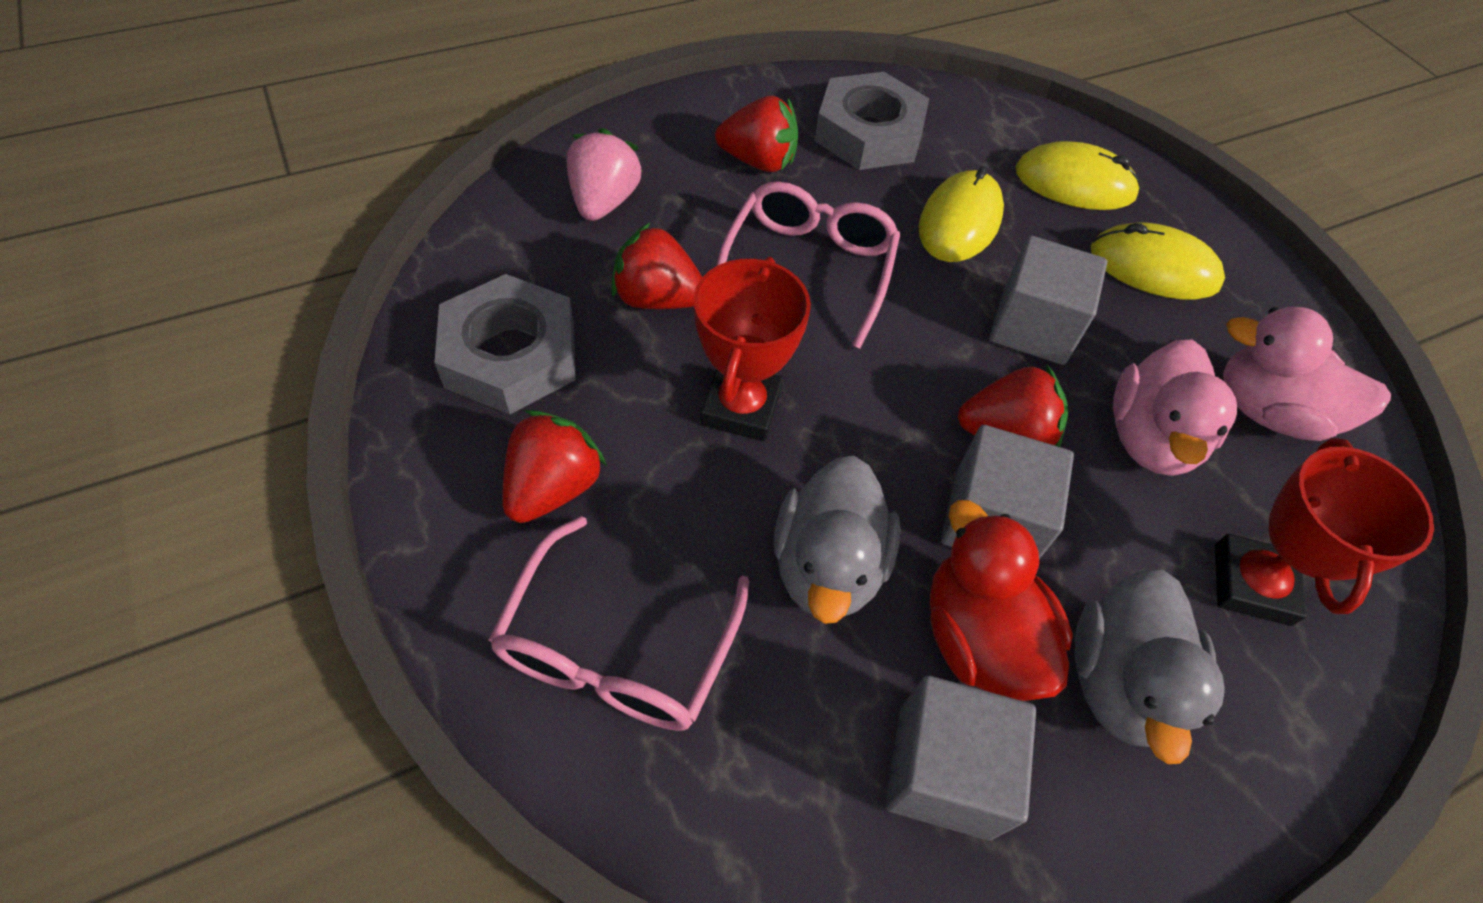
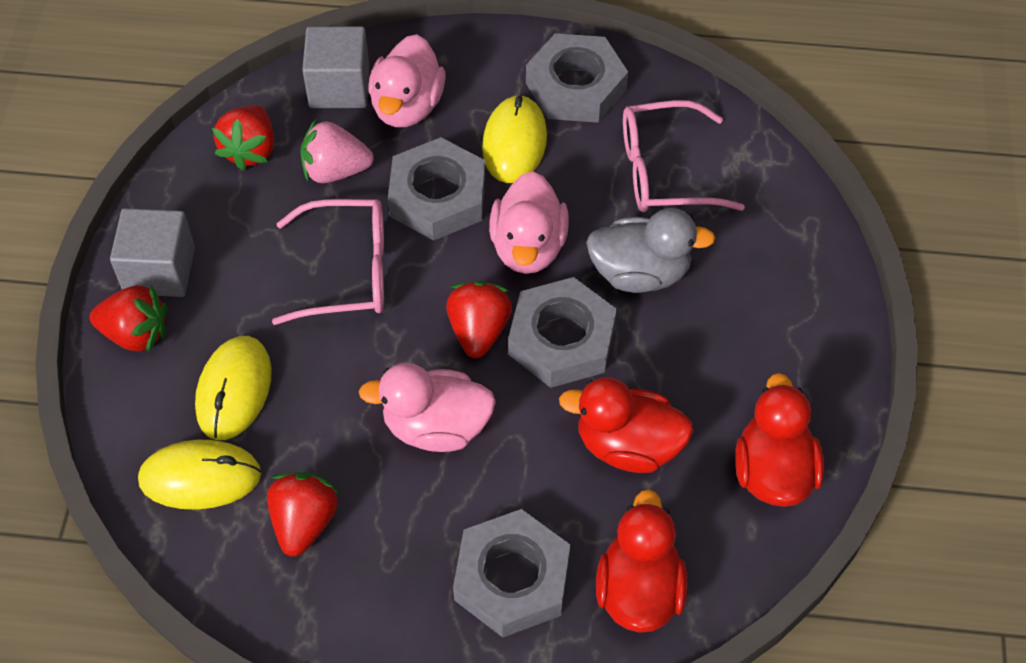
grey cube: [885,676,1036,840] [941,425,1074,559] [989,236,1108,365] = 3 -> [110,208,195,297] [302,26,370,108] = 2
grey duck: [774,456,900,624] [1075,569,1225,764] = 2 -> [586,208,715,293] = 1
grey nut: [434,274,576,414] [815,72,929,170] = 2 -> [388,137,485,240] [453,509,570,637] [508,277,617,388] [526,34,628,123] = 4
pink duck: [1113,339,1237,476] [1223,307,1391,441] = 2 -> [359,363,496,452] [368,34,445,127] [489,171,569,274] = 3
red duck: [930,500,1073,701] = 1 -> [559,377,694,473] [596,489,688,633] [735,373,824,507] = 3
red trophy: [694,257,811,441] [1215,438,1434,626] = 2 -> none = 0

